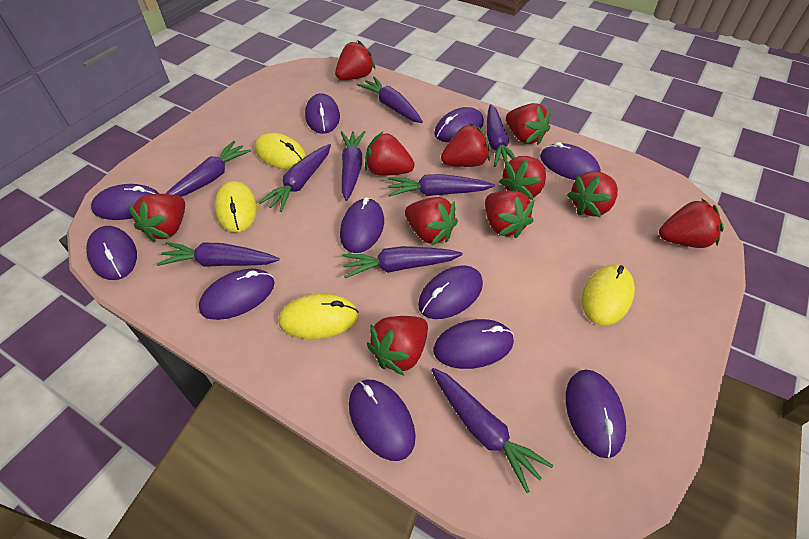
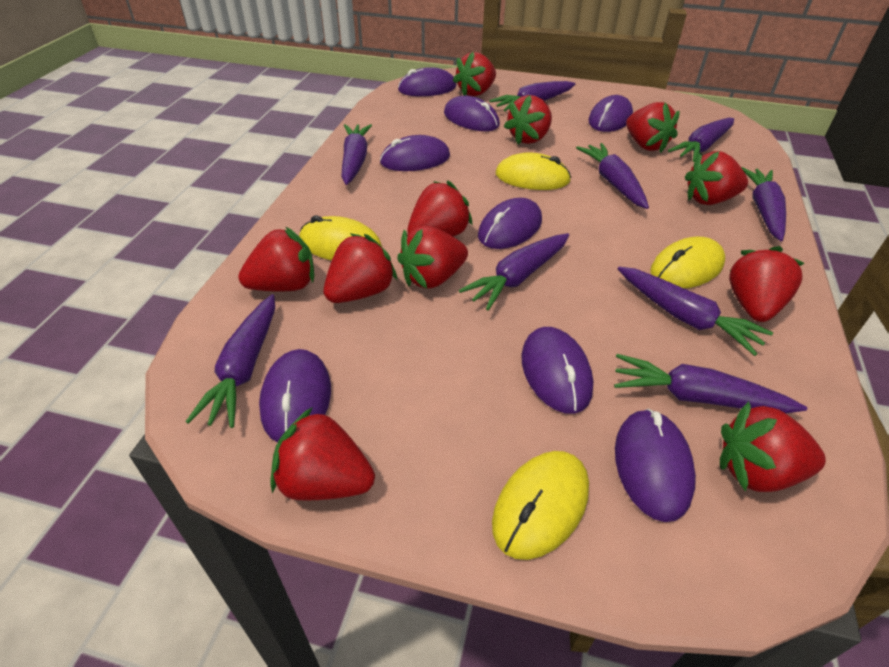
purple mouse: [86,226,137,280] [91,184,159,220] [199,269,275,320] [305,93,340,134] [340,197,384,253] [349,380,416,461] [418,266,483,319] [433,319,514,369] [434,107,484,142] [540,142,601,180] [566,369,626,458] = 11 -> [259,349,331,442] [380,135,450,171] [398,67,457,96] [444,96,500,131] [478,198,542,249] [521,327,593,414] [589,95,633,132] [615,409,696,522] = 8

